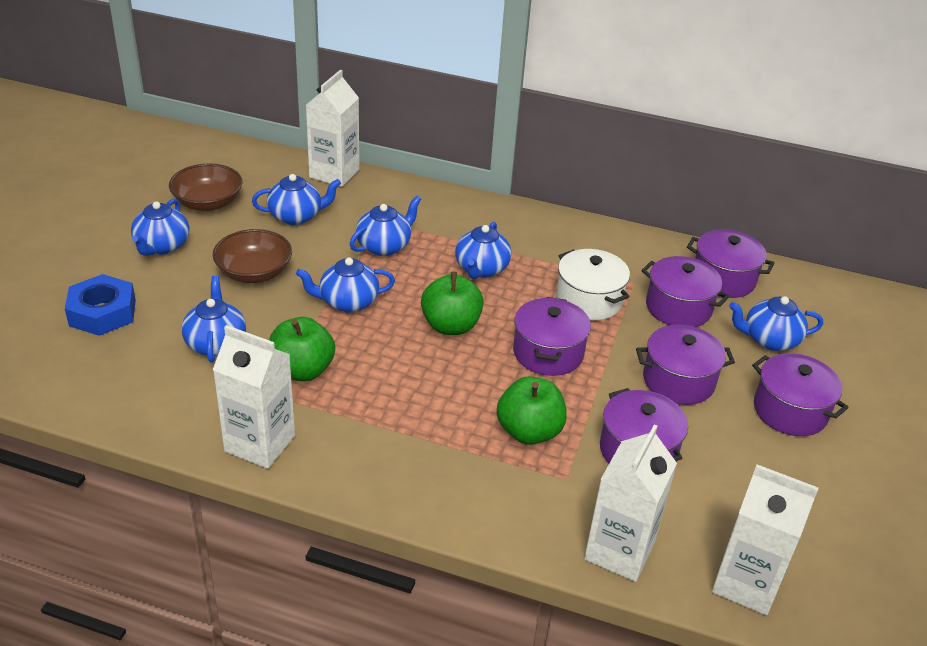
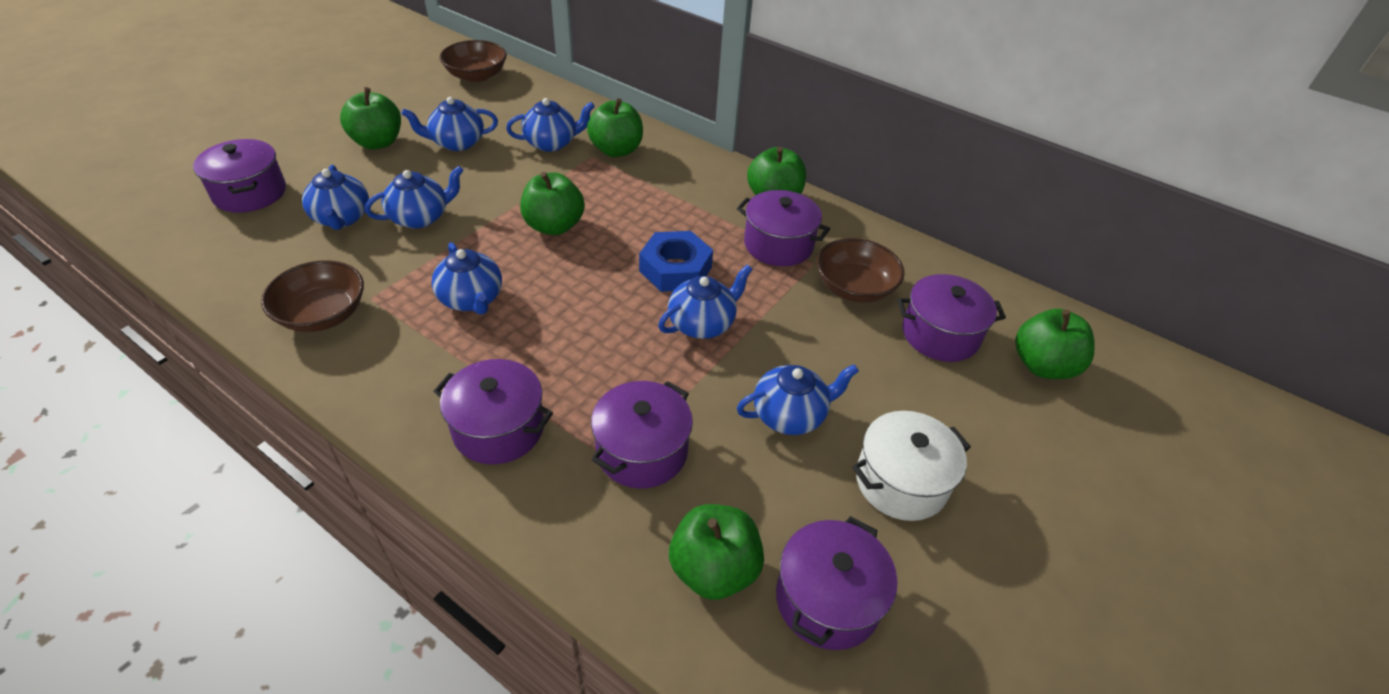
brown bowl: [169,163,243,211] [213,229,292,283] = 2 -> [261,260,364,332] [440,40,507,82] [817,238,905,303] = 3
green apple: [269,317,335,382] [421,272,484,335] [497,376,567,445] = 3 -> [340,87,401,149] [520,172,585,235] [587,98,643,157] [669,504,764,600] [747,147,806,195] [1015,309,1095,379] = 6
white carton: [213,325,295,469] [306,70,359,187] [584,424,677,582] [712,465,819,616] = 4 -> none = 0

